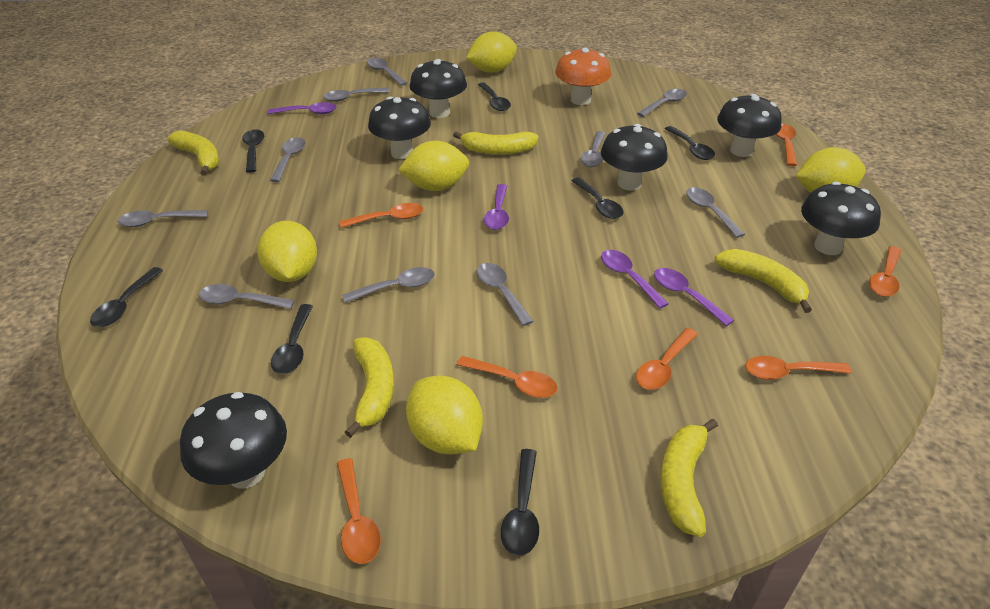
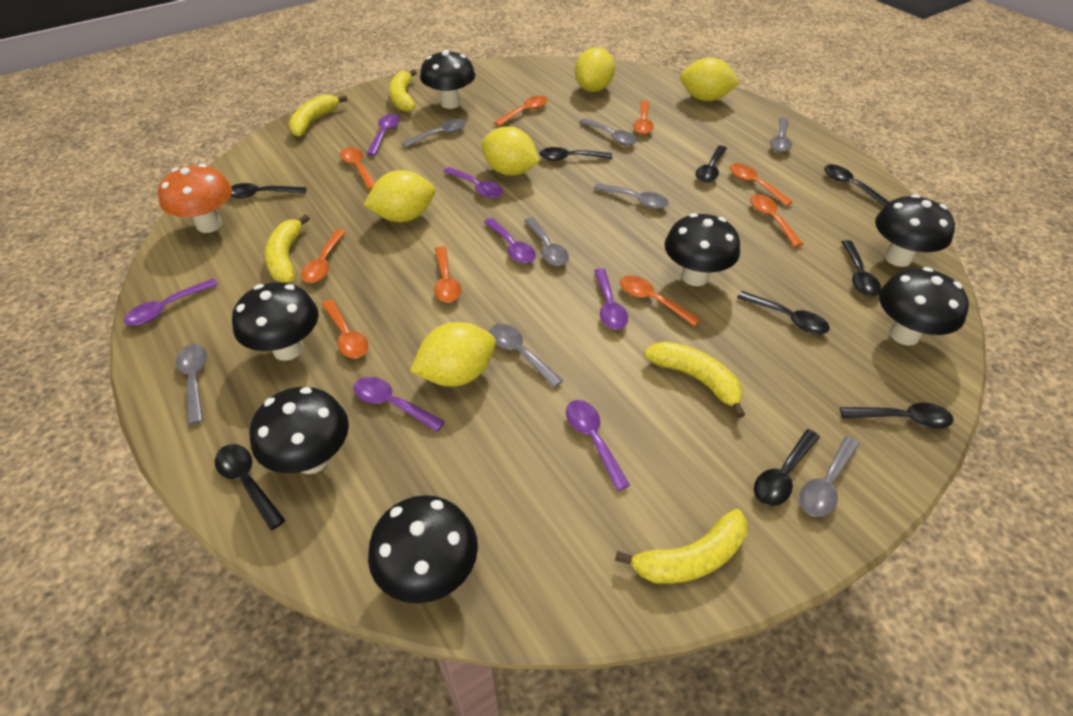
black mushroom: [180,392,287,489] [368,97,431,159] [409,59,467,118] [601,124,668,191] [717,94,782,157] [801,182,881,255] = 6 -> [232,282,319,361] [250,387,349,474] [368,495,478,603] [420,50,475,109] [665,213,740,286] [875,194,955,267] [879,267,969,346] = 7
black spoon: [90,267,163,327] [242,129,264,173] [271,304,313,374] [478,82,511,111] [501,449,539,556] [572,178,624,219] [665,126,715,160] = 7 -> [215,444,286,530] [231,183,306,198] [539,147,612,161] [695,146,727,183] [737,291,830,334] [754,429,820,506] [824,164,889,207] [840,403,954,428] [841,240,881,296] = 9
grey spoon: [118,210,208,227] [199,284,295,309] [270,137,305,182] [323,88,390,102] [342,267,435,303] [367,58,407,86] [477,263,534,326] [581,131,606,167] [637,89,687,117] [686,187,745,238] = 10 -> [176,344,207,425] [402,119,466,148] [489,324,563,388] [524,217,569,266] [579,118,637,145] [594,183,669,209] [770,117,792,152] [799,436,859,517] = 8
orange spoon: [337,458,381,564] [339,203,423,228] [457,356,558,398] [636,328,698,390] [745,356,852,380] [776,124,797,166] [869,246,901,297] = 7 -> [301,229,346,283] [322,299,369,358] [340,147,375,190] [434,246,461,303] [494,96,548,126] [620,275,701,326] [633,101,654,134] [730,163,793,206] [750,194,803,247] = 9
purple spoon: [267,102,337,114] [484,184,509,230] [601,250,669,309] [654,268,734,326] = 4 -> [124,278,218,325] [353,377,445,432] [367,114,400,156] [443,167,503,198] [484,218,536,263] [566,400,630,491] [594,268,628,330] = 7

